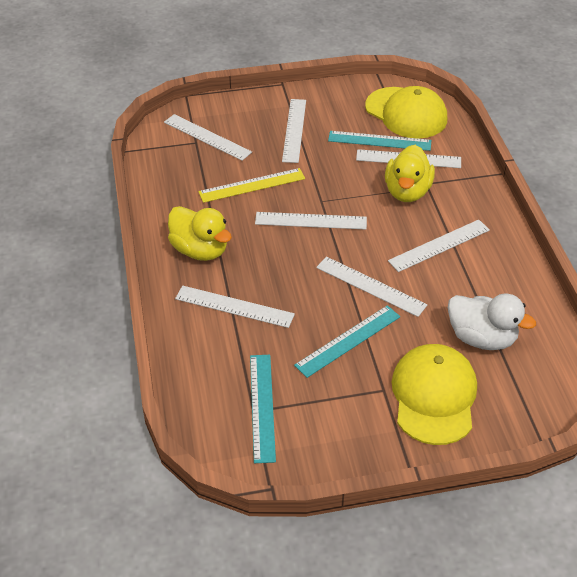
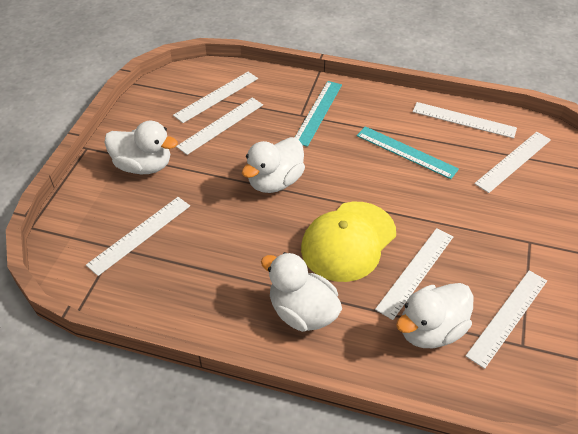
turquoise ruler: [250,355,276,463] [294,305,400,378] [328,131,431,151] = 3 -> [295,81,342,147] [357,126,459,179] = 2
white duck: [448,294,536,350] = 1 -> [104,121,178,174] [242,137,305,193] [261,252,342,332] [396,283,474,348] = 4
yellow cap: [365,86,447,139] [392,344,477,445] = 2 -> [301,202,396,282] = 1
yellow duck: [168,206,232,261] [385,145,435,202] = 2 -> none = 0
yellow ruler: [198,168,305,203] = 1 -> none = 0

